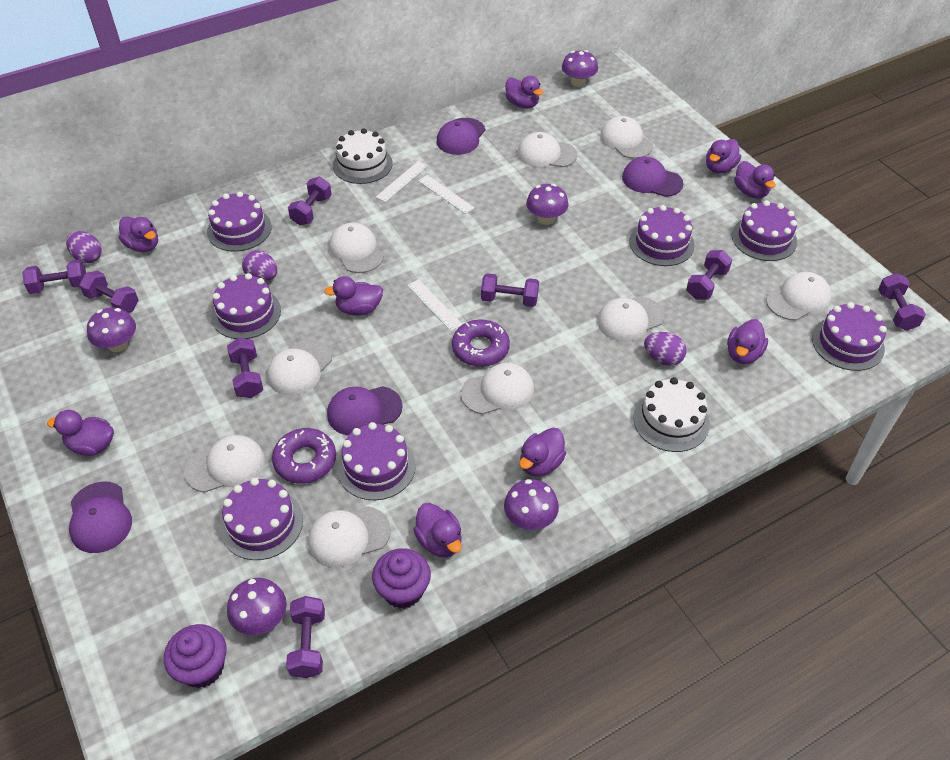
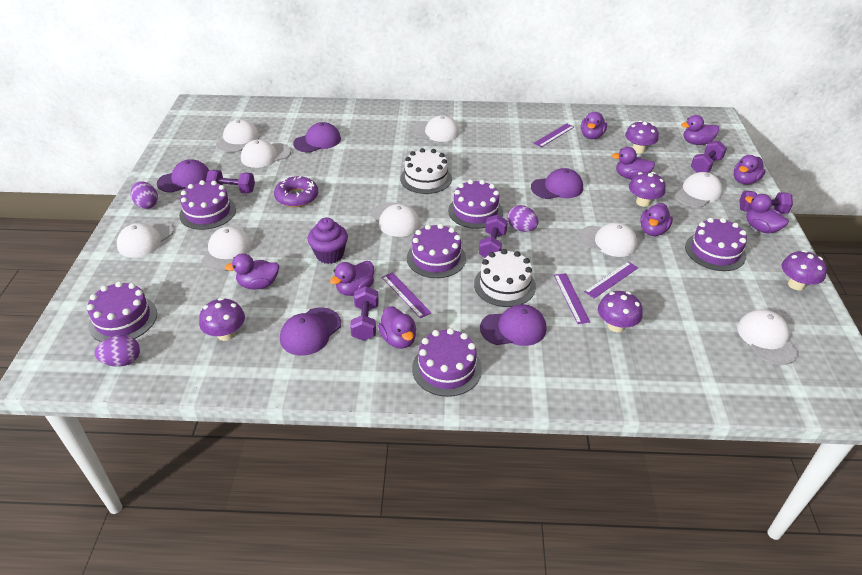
purple cake: [207,191,272,252] [211,273,281,339] [220,478,303,560] [337,422,416,500] [630,205,695,266] [732,200,797,261] [812,302,887,371] = 7 -> [87,281,157,342] [179,180,236,230] [407,224,466,278] [412,328,482,397] [448,180,503,229] [685,218,747,271] = 6
purple cap: [69,481,132,553] [327,386,403,435] [436,118,485,155] [622,157,683,197] = 4 -> [157,159,209,193] [280,307,341,356] [293,122,341,153] [480,304,546,346] [531,168,583,199] = 5
purple cupcake: [164,624,227,688] [372,548,431,609] = 2 -> [308,218,348,264] = 1
purple donut: [272,428,336,484] [452,319,510,367] = 2 -> [274,176,318,207] = 1
purple dumbbell: [22,259,86,294] [79,271,139,313] [227,338,263,398] [286,596,325,678] [288,177,332,225] [481,273,539,307] [686,250,732,300] [878,273,926,331] = 8 -> [206,170,255,193] [350,286,379,341] [479,215,508,258] [691,140,727,173] [739,191,793,214] = 5
purple ruler: none = 0 -> [382,272,431,318] [533,123,574,147] [554,273,590,324] [584,262,638,299] = 4
white ruler: [376,161,428,202] [407,279,463,331] [418,175,475,214] = 3 -> none = 0

